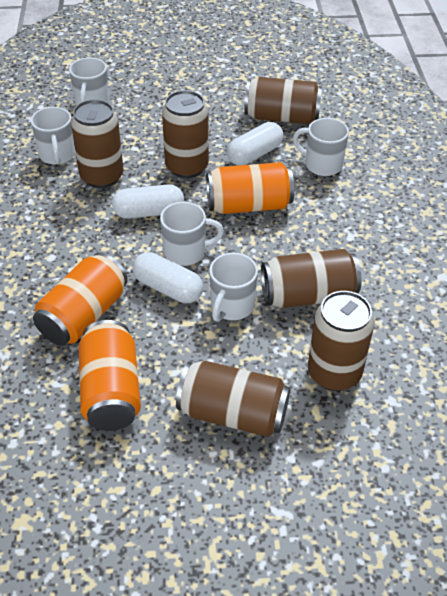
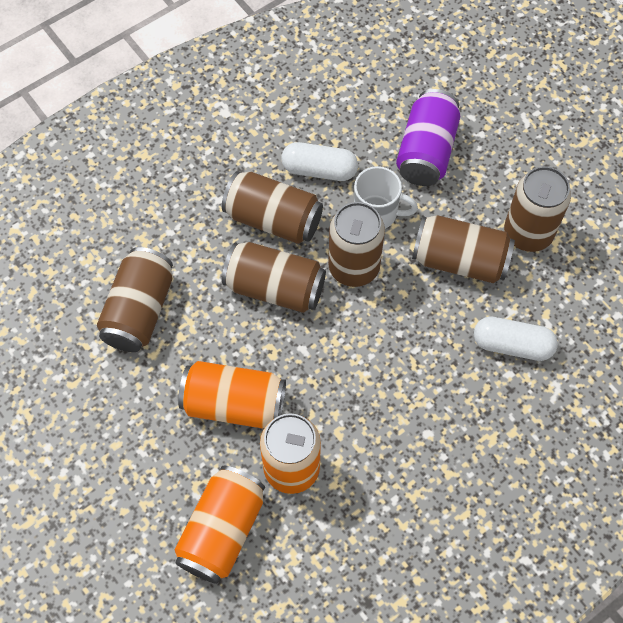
purple can: none = 0 -> [396,89,461,186] = 1
white capsule: [112,184,184,219] [133,252,203,303] [227,122,283,166] = 3 -> [281,142,358,181] [474,317,558,361] = 2
white mug: [31,107,76,165] [69,58,110,106] [160,202,224,266] [209,253,258,322] [293,118,349,176] = 5 -> [354,166,418,229] = 1

